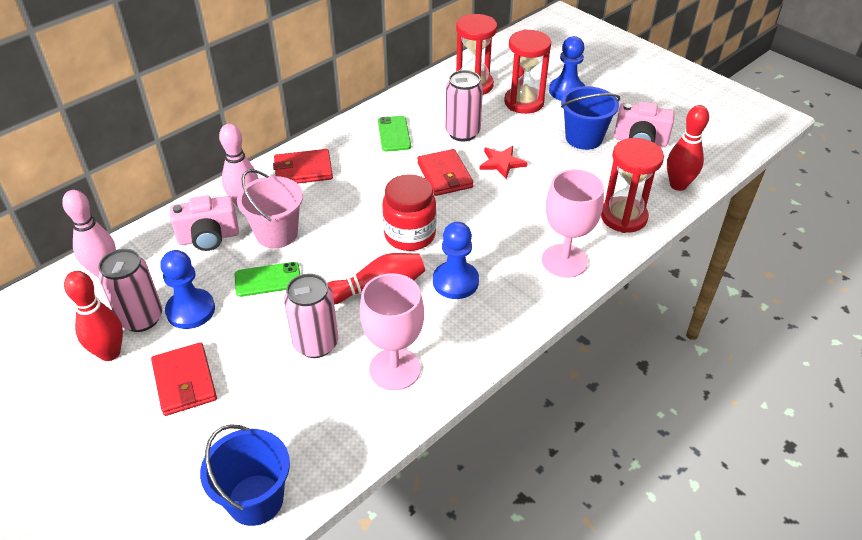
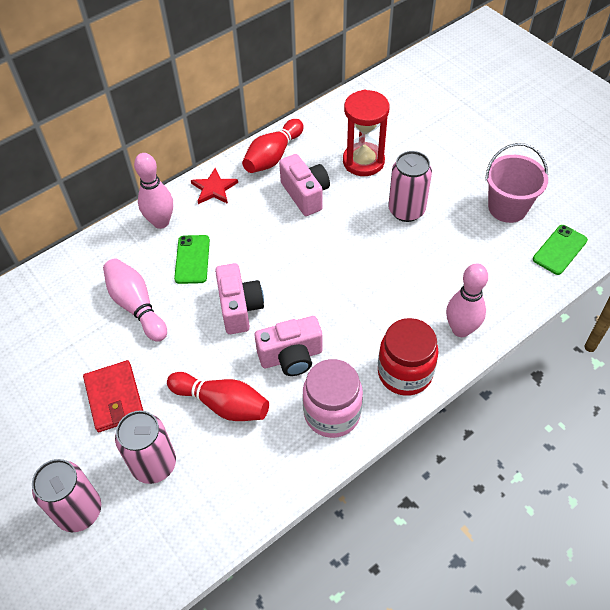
blue bucket: [200,424,290,526] [561,86,620,150] = 2 -> none = 0
blue pawn: [160,250,215,329] [433,222,479,299] [549,36,585,101] = 3 -> none = 0
pink bowling pin: [62,190,116,278] [219,124,259,207] = 2 -> [103,258,167,342] [134,153,173,229] [446,263,488,337] = 3
pink camera: [170,195,239,251] [614,101,675,147] = 2 -> [215,263,264,334] [255,316,322,376] [279,154,330,216] = 3
pink goblet: [360,273,424,391] [542,169,604,278] = 2 -> none = 0
pink jar: none = 0 -> [303,359,363,438] = 1
red bowling pin: [64,271,123,361] [327,253,425,305] [667,105,709,191] = 3 -> [167,372,269,421] [242,119,303,173] = 2
red hourglass: [456,14,497,95] [504,29,551,114] [601,138,664,233] = 3 -> [343,90,390,176] = 1
red wallet: [151,342,217,416] [273,149,333,184] [417,149,473,196] = 3 -> [83,360,143,432] = 1

